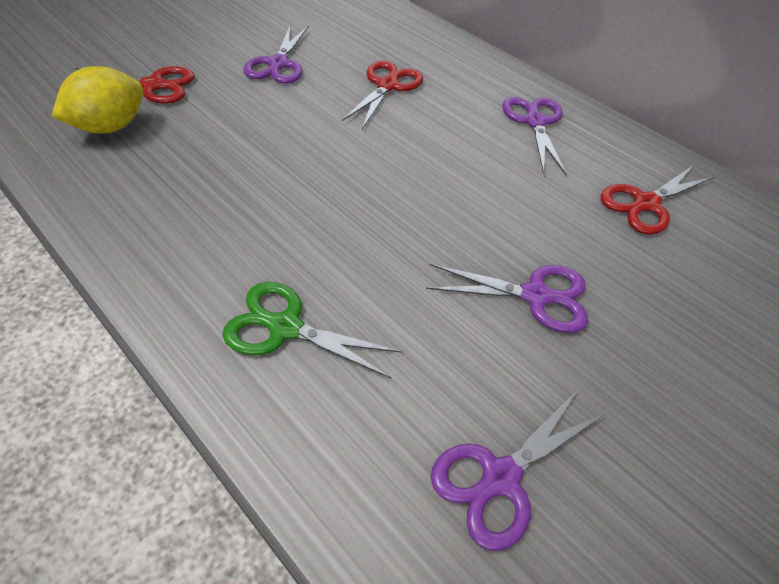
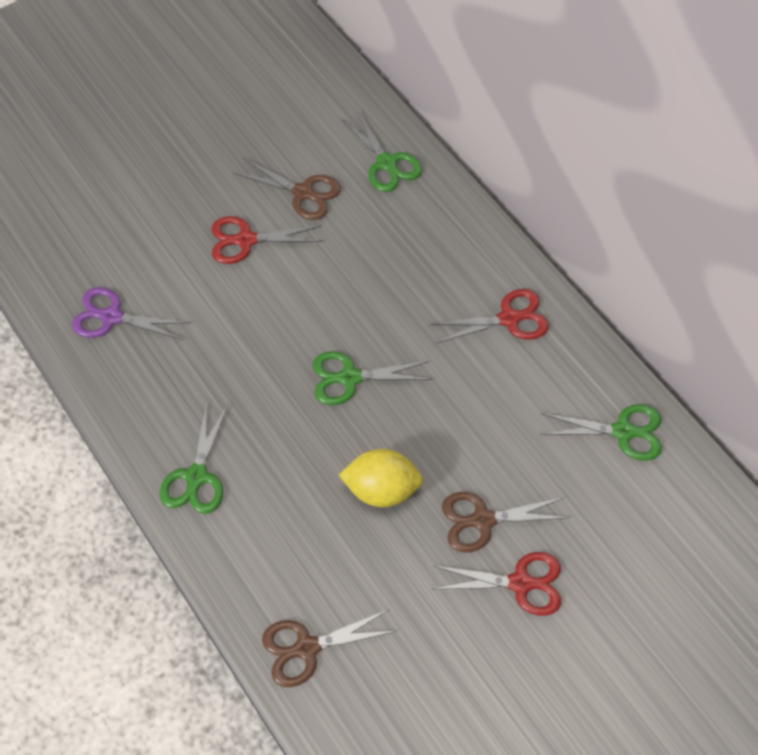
brown scissors: none = 0 -> [234,158,341,220] [262,609,396,687] [442,492,571,553] = 3
green scissors: [223,282,403,378] = 1 -> [159,402,228,514] [313,351,432,405] [341,109,422,192] [541,404,662,461] = 4
purple scissors: [243,26,309,84] [426,264,589,333] [431,391,606,551] [502,97,567,176] = 4 -> [72,287,190,340] = 1

